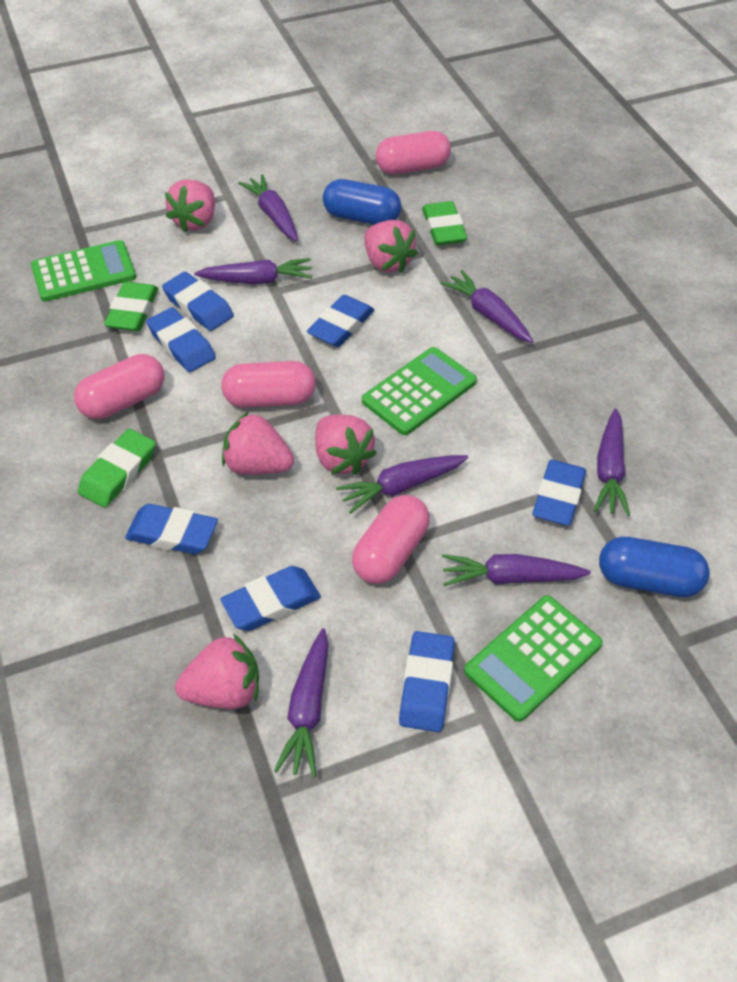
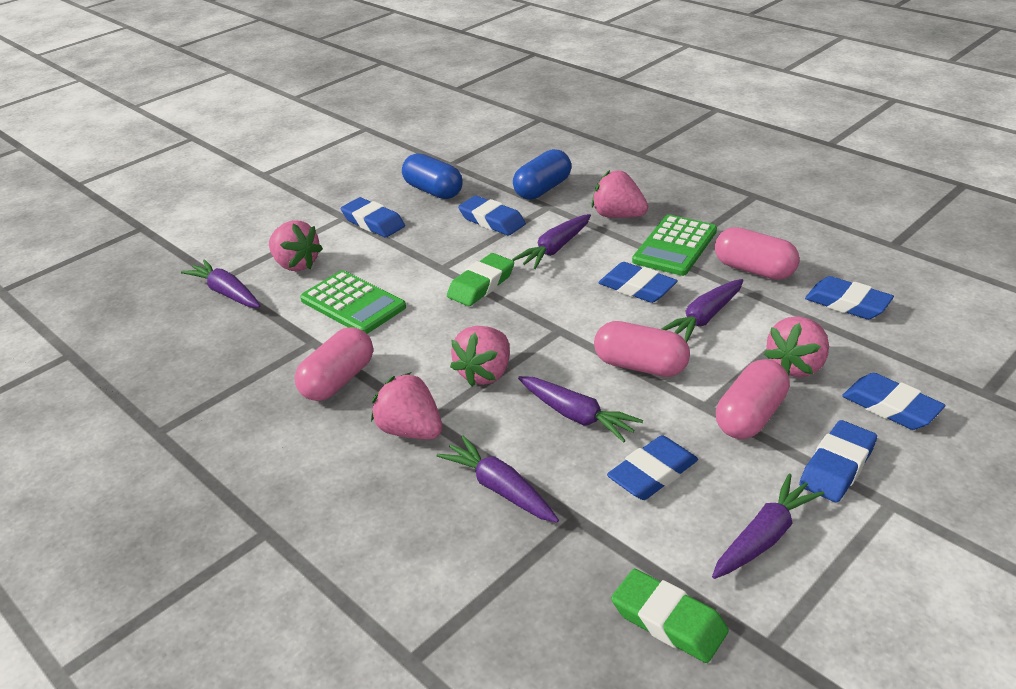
green calculator: [31,240,136,302] [362,347,477,435] [464,595,602,722] = 3 -> [300,270,406,334] [632,215,717,276] = 2
green eraser: [78,429,156,508] [104,282,159,331] [422,201,467,246] = 3 -> [447,253,514,306] [611,569,729,663] = 2
purple carrot: [194,258,312,284] [238,174,298,241] [274,628,329,777] [336,455,468,514] [440,270,533,343] [442,554,591,586] [594,409,630,516] = 7 -> [181,259,260,308] [437,436,559,522] [512,214,591,269] [518,376,643,443] [661,279,744,342] [712,474,825,579] = 6

